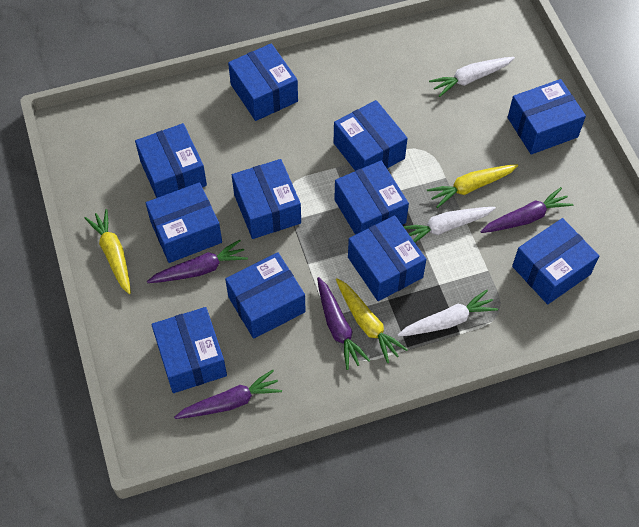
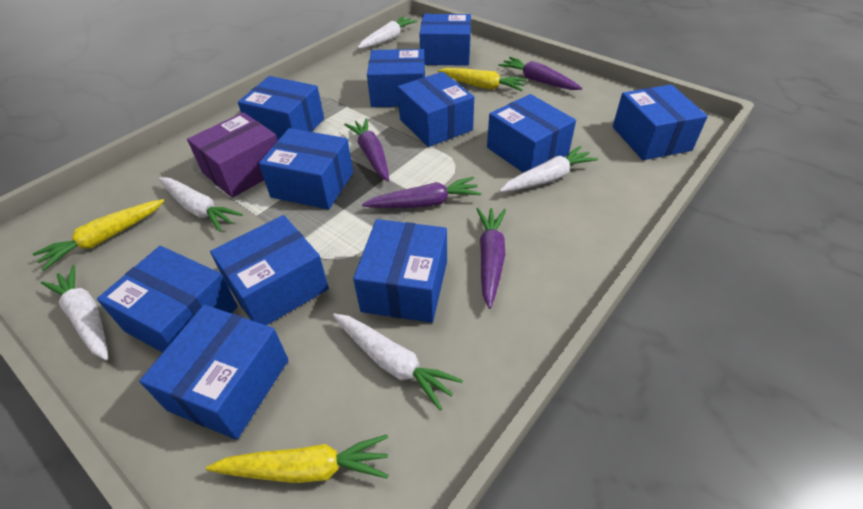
purple box: none = 0 -> [187,112,278,198] = 1
white carrot: [398,290,498,337] [404,207,496,242] [429,57,515,97] = 3 -> [41,265,108,360] [158,177,243,232] [333,313,463,410] [358,16,418,49] [500,146,598,192] = 5

